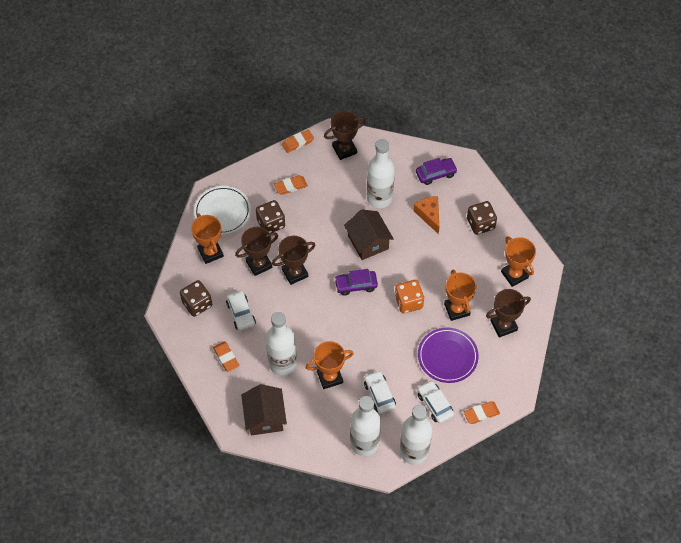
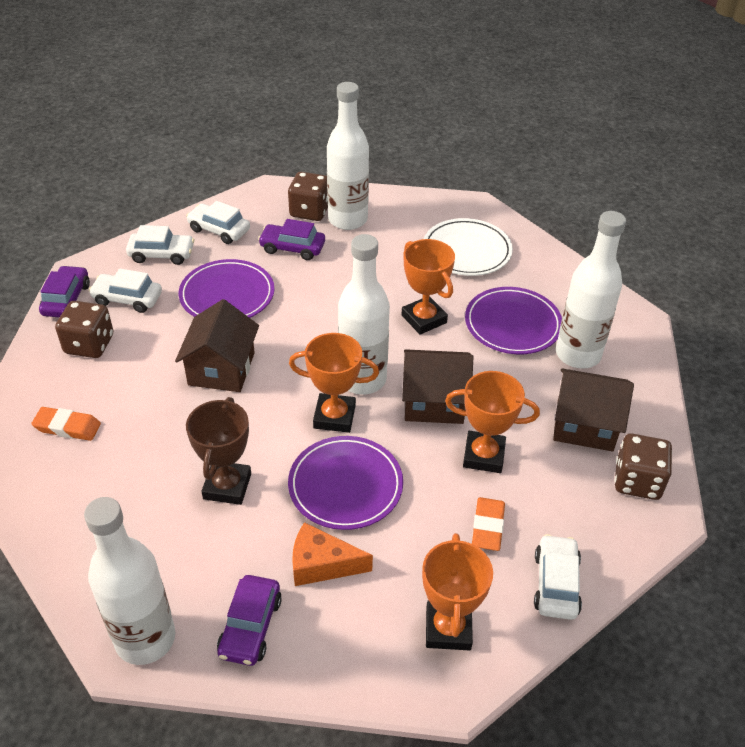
brown house: [241,384,287,435] [344,210,394,260] = 2 -> [175,299,259,392] [402,349,473,424] [553,368,634,451] = 3
brown trophy: [235,227,278,276] [272,236,316,285] [324,111,366,160] [486,289,531,338] = 4 -> [186,397,251,505] = 1
orange dice: [395,280,424,313] = 1 -> none = 0
orange eraser: [213,341,239,372] [274,175,308,195] [282,129,314,153] [464,401,500,424] = 4 -> [31,407,101,441] [472,497,505,551] = 2
purple car: [334,269,378,296] [416,158,458,185] = 2 -> [39,265,90,317] [217,575,282,666] [258,219,325,260] = 3
purple plate: [418,327,479,383] = 1 -> [179,259,274,318] [288,436,403,530] [465,287,562,354] = 3
white car: [226,291,256,331] [364,371,396,414] [418,380,454,424] = 3 -> [89,268,162,313] [126,225,194,265] [186,201,250,244] [534,534,582,620] = 4

